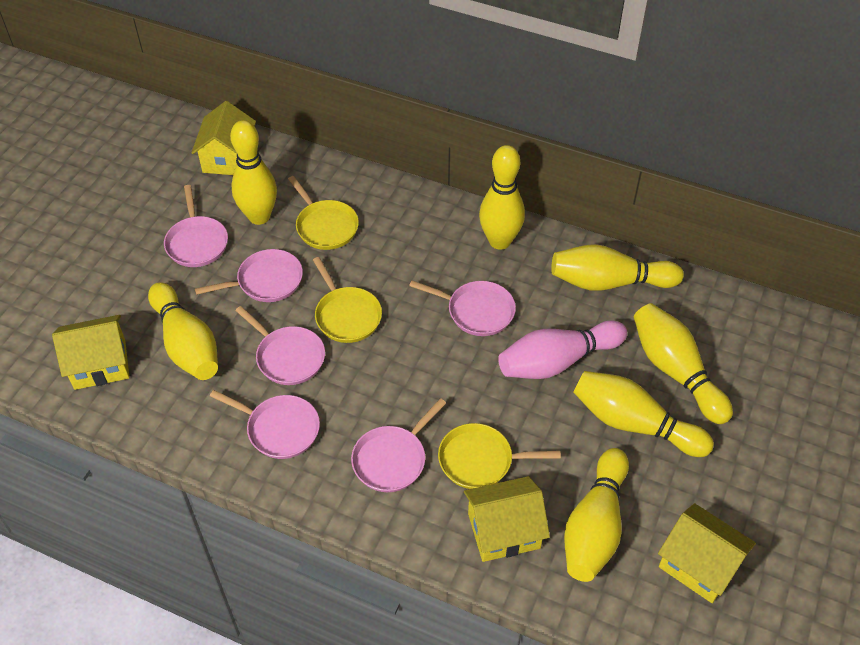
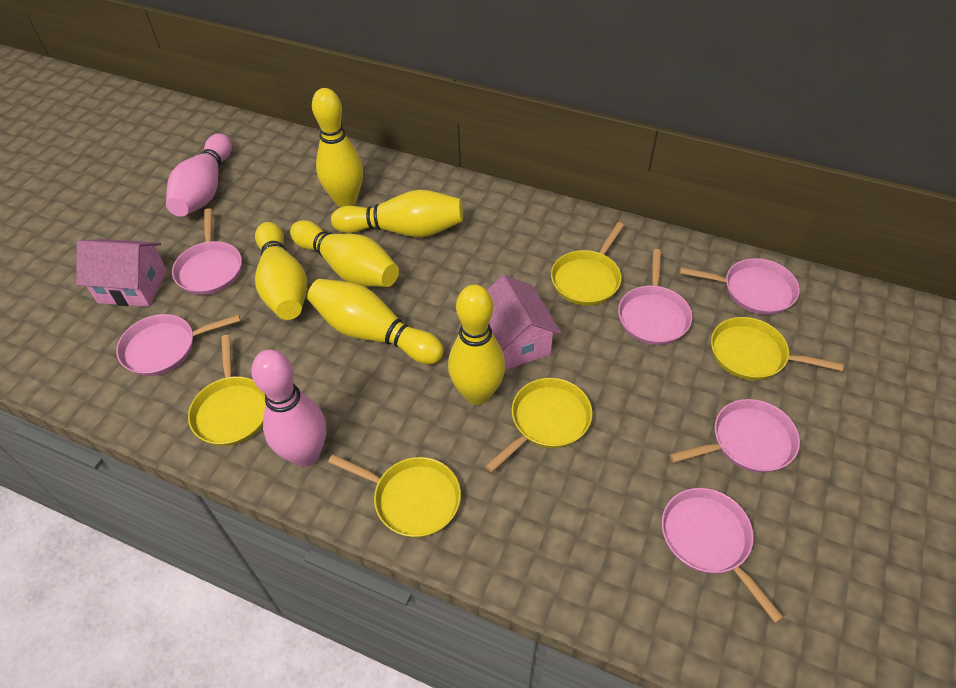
pink bowling pin: [498,320,627,379] = 1 -> [166,134,232,217] [251,350,326,467] = 2
pink house: none = 0 -> [76,239,167,307] [487,275,561,370] = 2
yellow bowling pin: [148,282,218,380] [230,120,277,225] [479,145,525,250] [551,244,684,291] [564,448,629,582] [573,371,714,457] [634,303,733,424] = 7 -> [255,222,307,320] [290,220,399,287] [307,279,444,364] [312,88,363,207] [331,190,463,237] [448,284,505,405] = 6
yellow house: [52,315,129,390] [191,101,256,175] [464,476,550,562] [658,503,756,603] = 4 -> none = 0
yellow pan: [288,176,359,250] [313,257,382,343] [438,423,561,489] = 3 -> [188,335,266,446] [328,454,461,538] [485,378,592,473] [551,222,624,306] [711,317,844,380] = 5

